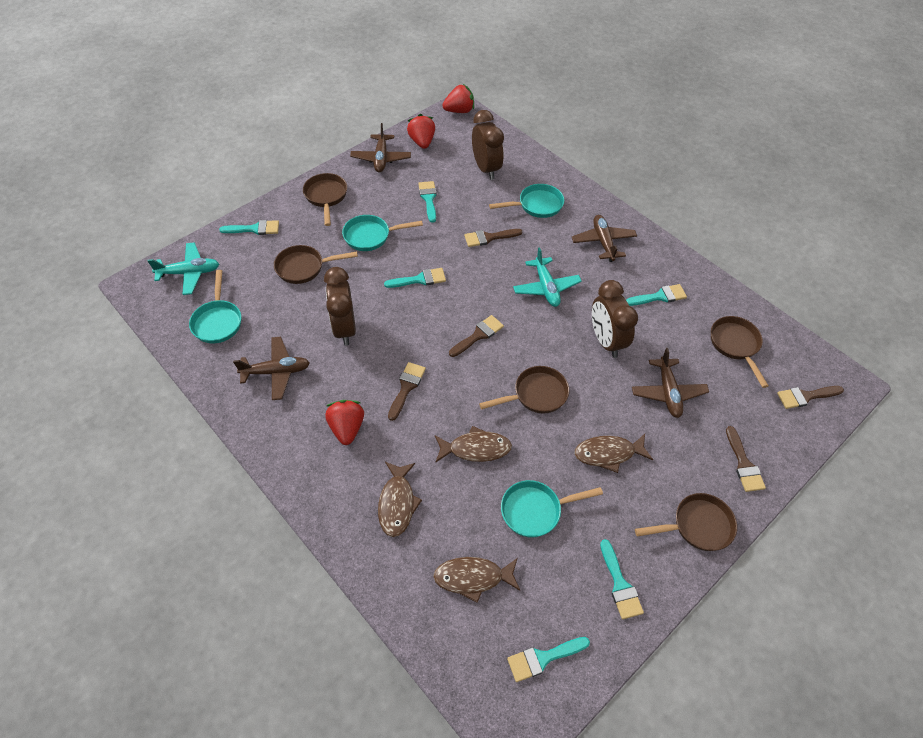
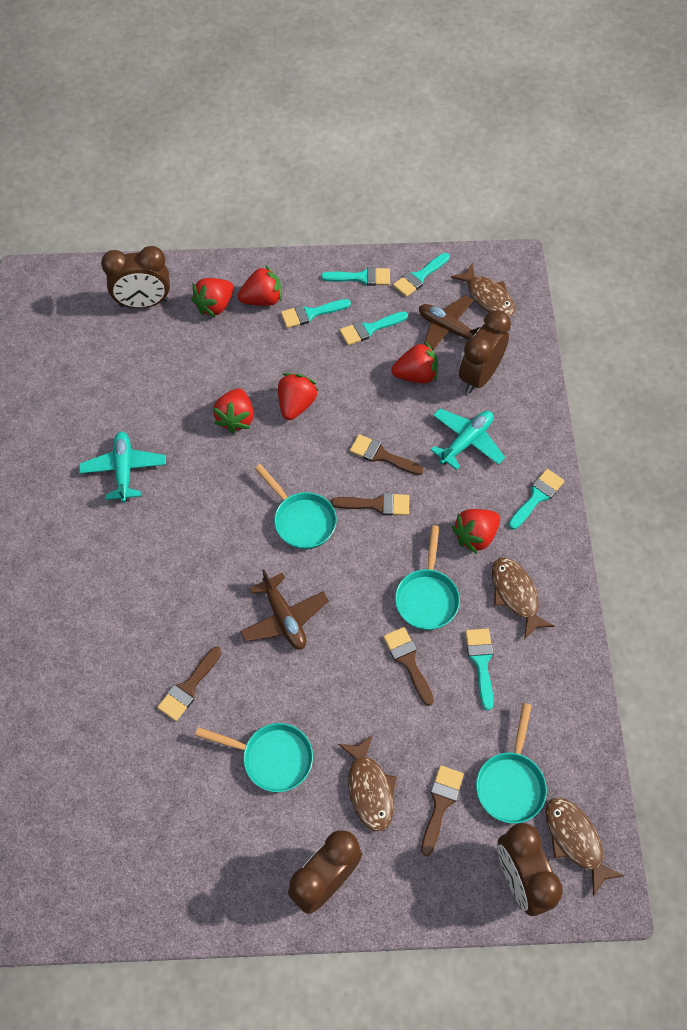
brown clock: [324,267,356,345] [472,110,504,180] [592,280,638,358] = 3 -> [101,246,170,308] [288,830,362,914] [459,310,511,394] [498,823,563,916] = 4
brown pan: [274,245,358,284] [303,173,347,226] [479,366,569,414] [635,493,737,551] [711,316,769,388] = 5 -> none = 0
brown plane: [233,337,310,400] [350,123,411,172] [572,215,637,262] [632,348,709,418] = 4 -> [240,569,329,650] [419,295,481,350] = 2
red strawberry: [325,400,364,445] [407,114,435,149] [442,84,474,113] = 3 -> [191,278,234,317] [213,388,254,434] [238,265,282,306] [278,373,318,420] [391,342,438,384] [452,509,500,554] = 6

